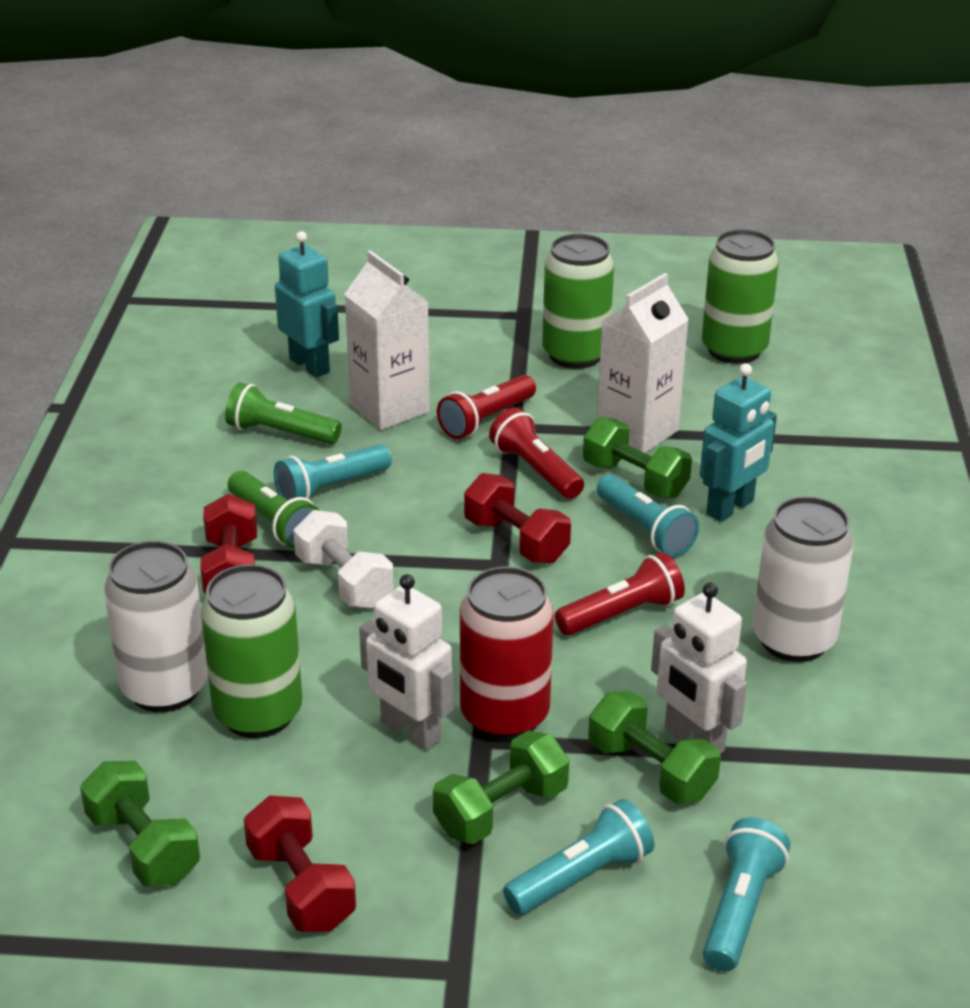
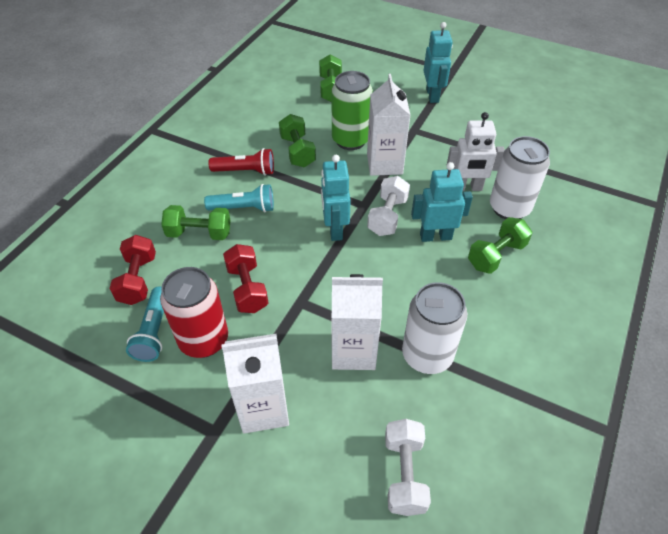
green can: [201,564,302,738] [542,234,614,369] [702,229,779,364] = 3 -> [332,71,373,150] = 1
green flashlight: [225,382,341,444] [228,471,319,549] = 2 -> none = 0
red dumbbell: [200,494,257,593] [244,795,356,932] [464,473,571,564] = 3 -> [110,235,156,305] [223,244,268,313] = 2
red flashlight: [437,375,536,439] [489,408,584,499] [555,552,685,636] = 3 -> [208,148,274,176] = 1
turquoise flashlight: [274,444,392,500] [503,799,655,915] [597,475,699,557] [703,817,790,972] = 4 -> [126,287,164,362] [204,184,274,212] = 2
turquoise robot: [275,231,339,378] [700,363,777,522] = 2 -> [321,155,351,241] [411,162,473,242] [423,22,453,103] = 3
white carton: [344,250,430,430] [597,273,689,453] = 2 -> [221,334,289,434] [331,274,383,370] [367,74,411,176] = 3
white dumbbell: [294,510,394,609] = 1 -> [367,176,410,236] [385,419,431,516] = 2
white robot: [359,574,453,751] [651,583,747,754] = 2 -> [447,112,505,191] = 1

